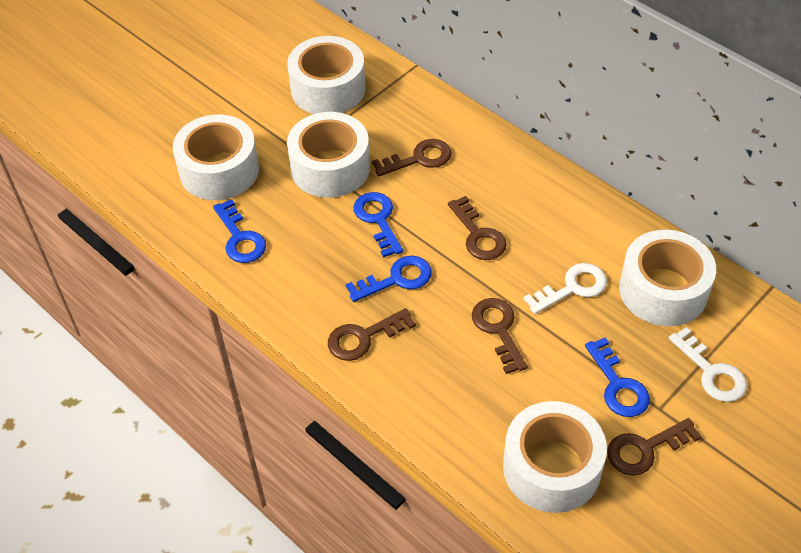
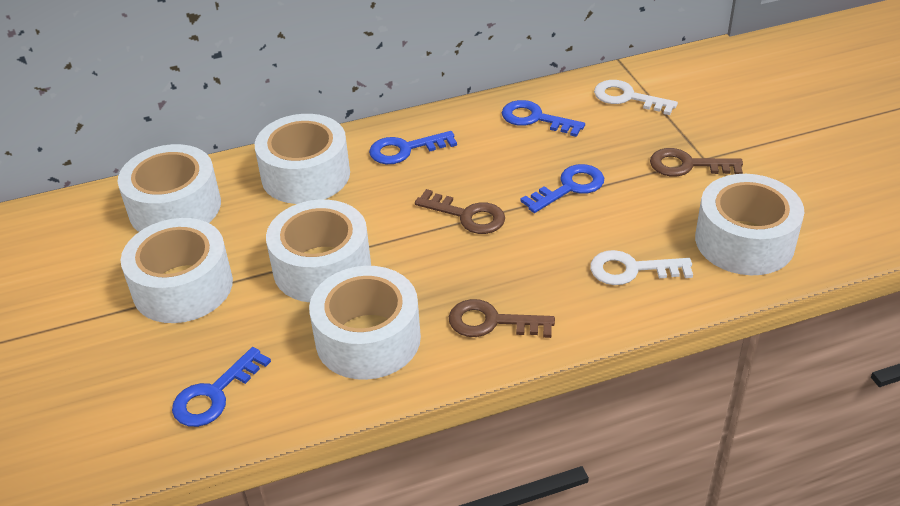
brown key: [328,308,416,361] [372,139,451,176] [448,196,507,260] [472,298,528,374] [607,418,702,476] = 5 -> [415,189,505,234] [449,299,555,338] [650,148,743,176] = 3
white tape: [173,115,259,200] [287,36,366,114] [287,112,370,198] [503,401,607,513] [619,230,716,326] = 5 -> [118,144,221,232] [121,218,233,323] [255,114,350,204] [266,200,371,302] [309,266,421,380] [695,174,804,275] = 6

